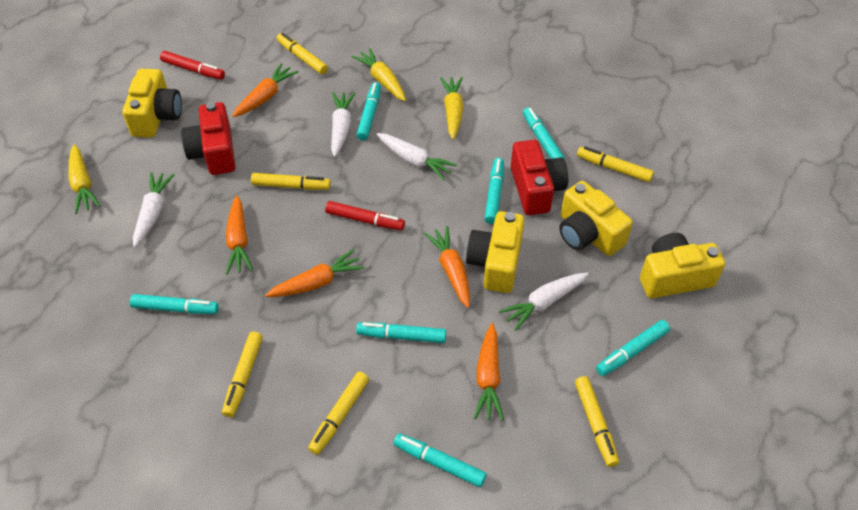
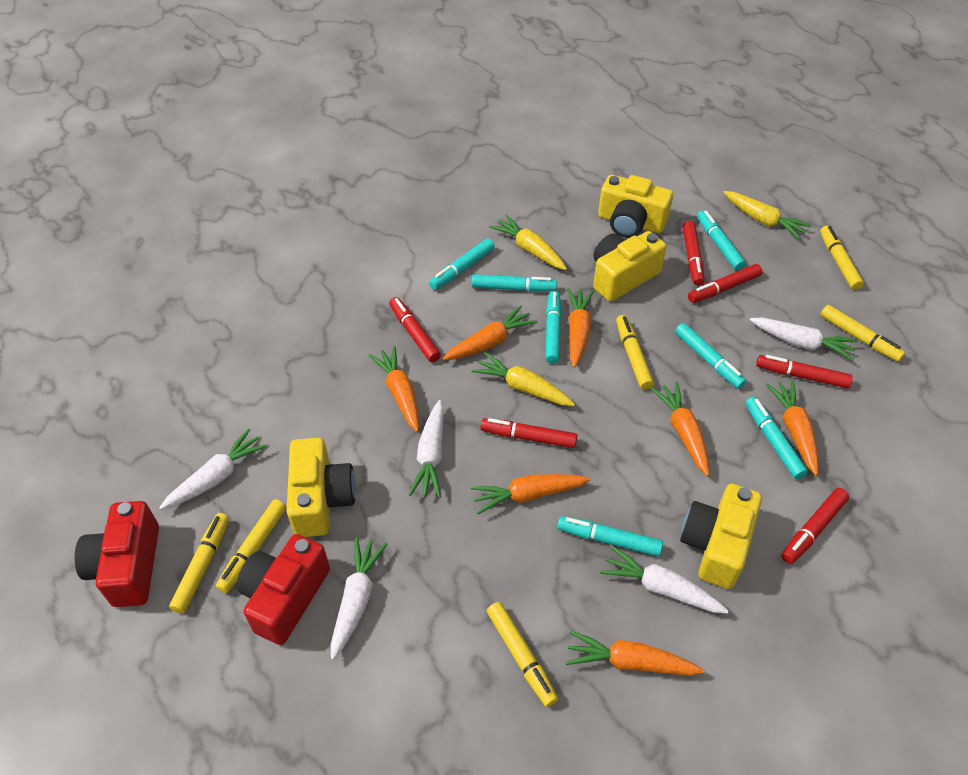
orange carrot: [226,196,253,274] [232,63,298,117] [265,249,365,297] [424,226,470,308] [474,323,504,421] = 5 -> [369,346,419,432] [442,305,537,360] [471,474,591,514] [566,630,705,676] [567,288,594,368] [651,382,709,476] [766,380,819,476] = 7
red marker: [160,51,225,80] [325,201,405,230] = 2 -> [389,297,441,362] [481,418,578,448] [682,221,704,286] [688,264,763,303] [756,355,853,388] [781,488,849,564] = 6
white carrot: [133,172,175,248] [331,92,355,157] [377,133,457,181] [499,272,589,331] = 4 -> [159,429,268,510] [330,537,387,660] [409,400,444,498] [600,546,729,614] [750,317,857,360] = 5

